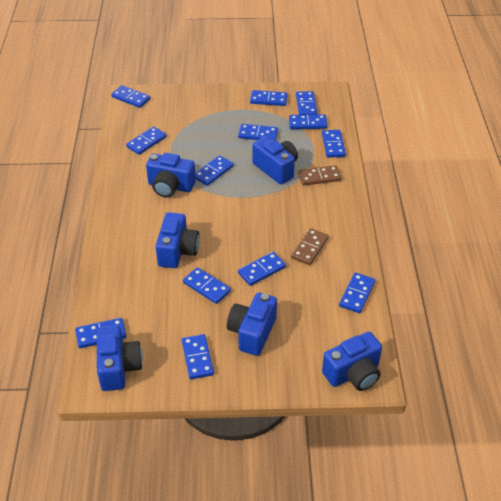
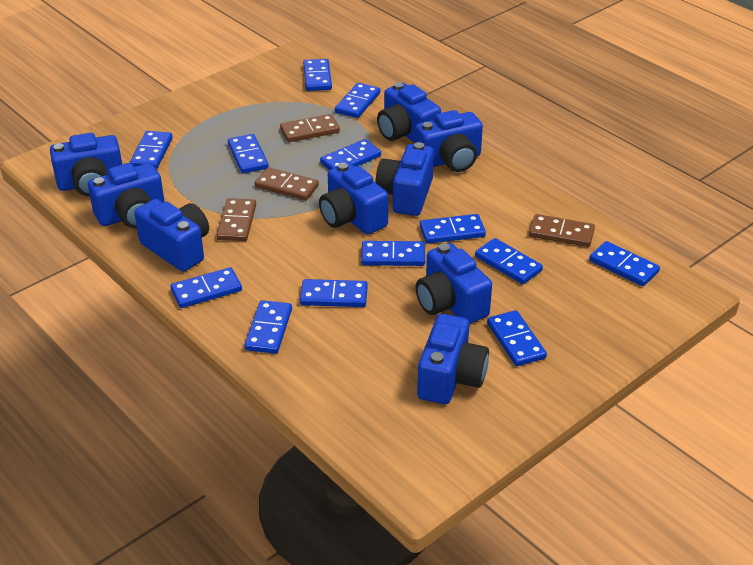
blue camera: [97,326,143,391] [146,153,196,198] [156,212,200,268] [227,292,277,356] [253,136,298,184] [322,332,382,391] = 6 -> [50,133,122,197] [88,163,164,229] [135,199,209,272] [319,162,388,235] [376,142,434,216] [377,82,441,143] [415,110,483,172] [416,243,492,324] [417,314,489,404] = 9
brown domino: [291,228,329,265] [298,165,341,186] = 2 -> [217,198,256,241] [255,167,319,201] [280,114,340,142] [529,214,595,247] = 4

